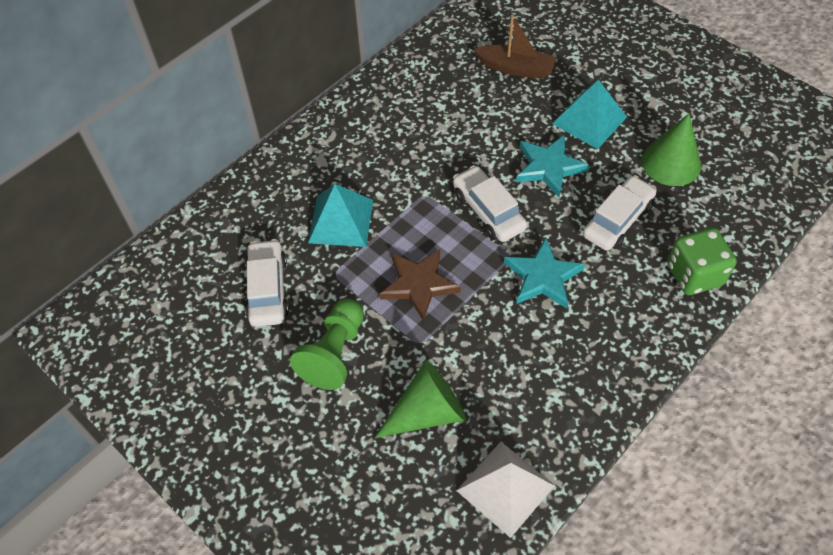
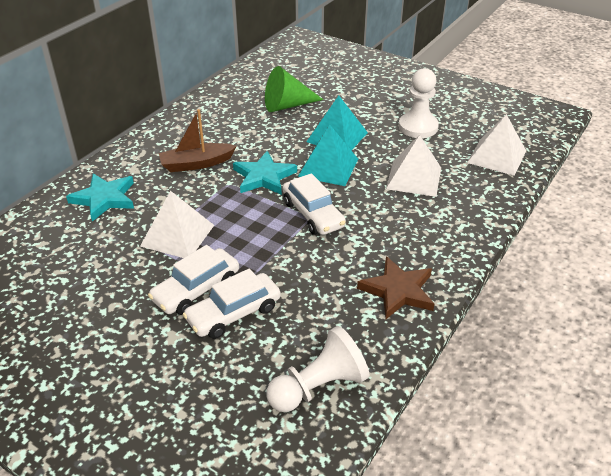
green cone: [375,360,466,438] [642,114,701,186] = 2 -> [265,66,323,112] = 1
green dice: [667,228,737,295] = 1 -> none = 0
green pawn: [290,299,364,390] = 1 -> none = 0
white pawn: none = 0 -> [266,326,369,412] [398,68,439,138] = 2
white pyramid: [456,442,555,538] = 1 -> [140,191,214,258] [386,135,441,197] [467,114,526,176] = 3

